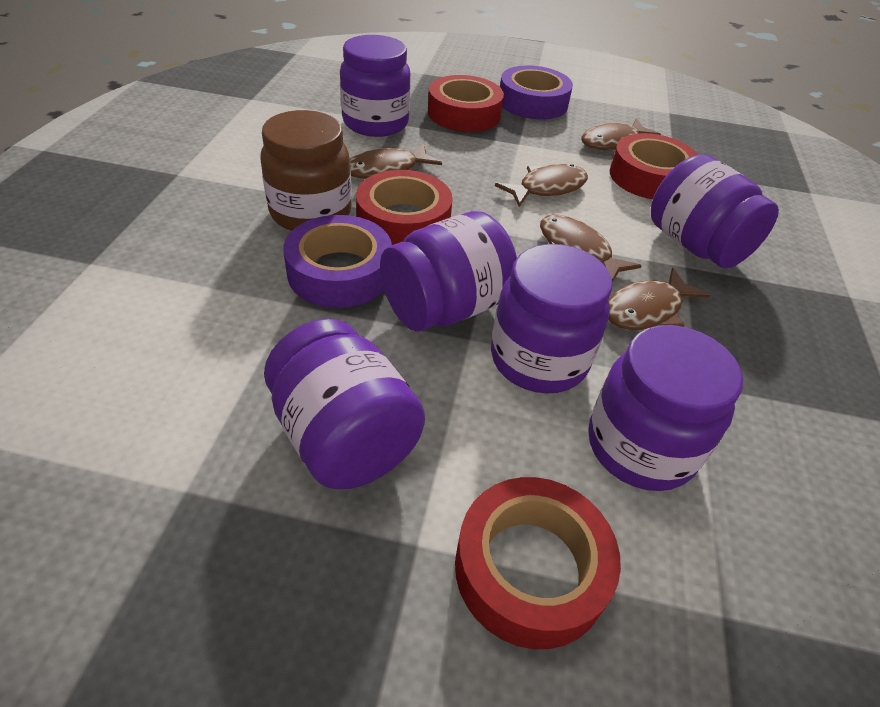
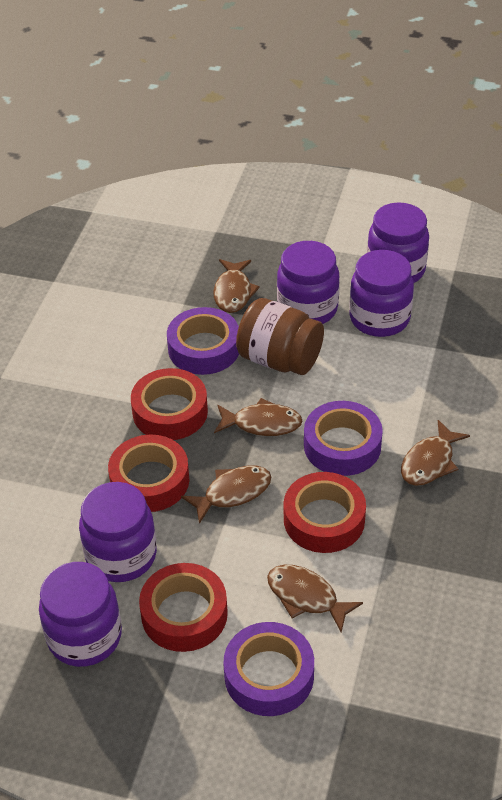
purple jar: [264,319,425,489] [340,35,411,137] [380,211,517,332] [491,244,612,394] [588,325,743,491] [651,154,779,268] = 6 -> [39,562,122,667] [79,482,157,582] [277,241,340,324] [349,250,414,337] [367,202,429,283] = 5
purple tape: [283,215,392,308] [500,66,573,119] = 2 -> [167,307,239,375] [223,622,314,716] [304,401,383,476] = 3

